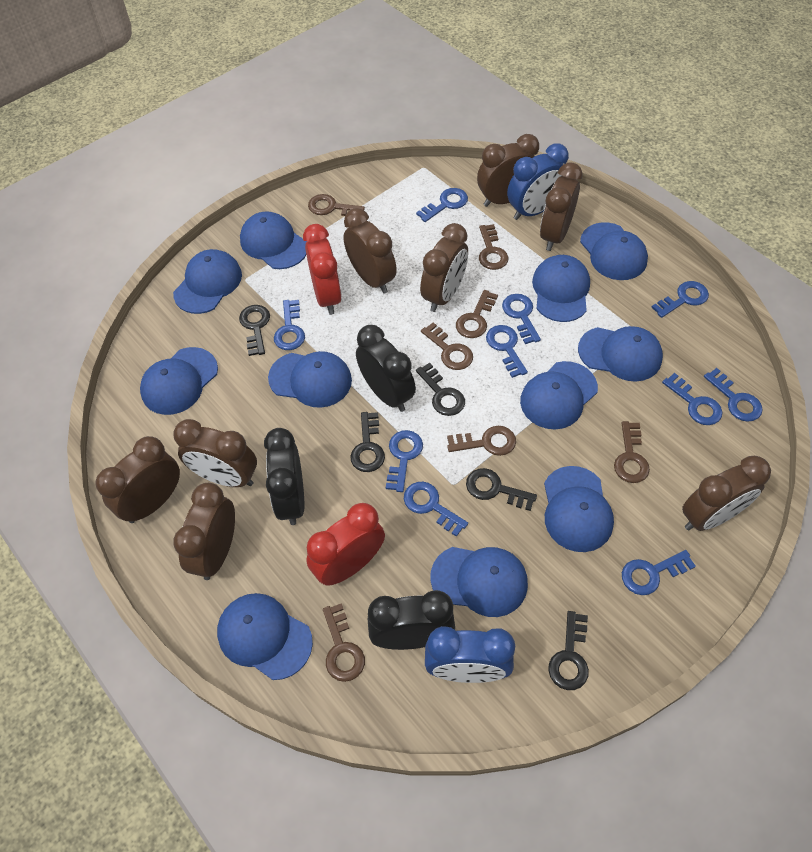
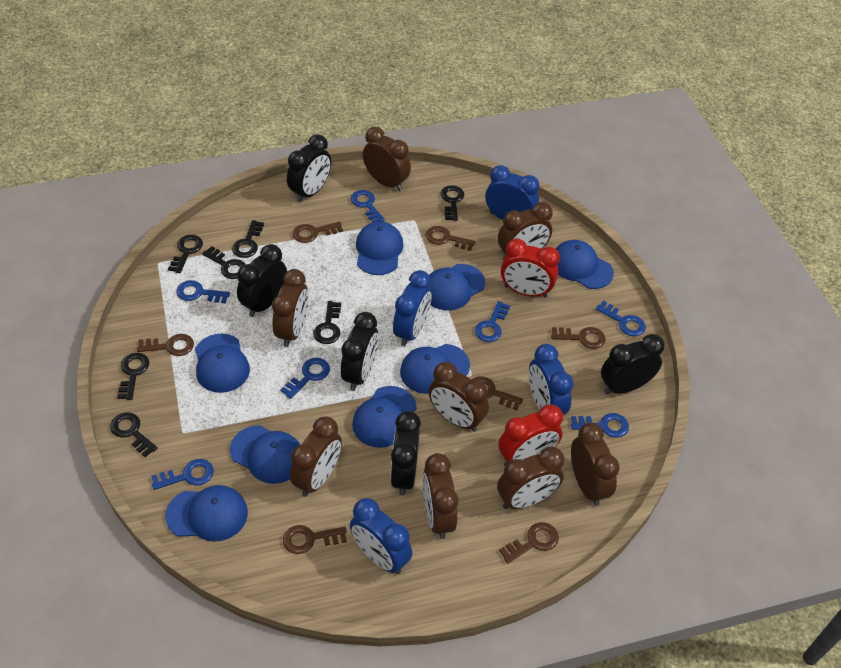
black clock: [264,428,304,525] [356,325,416,412] [368,590,455,650] = 3 -> [237,244,287,317] [287,134,331,203] [341,312,379,391] [390,411,421,496] [601,334,665,394] = 5
black key: [239,305,270,356] [351,412,385,472] [416,363,465,416] [466,468,537,511] [548,611,589,690] = 5 -> [110,413,158,457] [117,353,149,400] [168,235,203,273] [202,246,245,279] [232,220,264,258] [313,301,341,344] [440,185,464,221] = 7
blue cap: [140,347,218,415] [173,249,242,314] [217,593,313,680] [240,211,307,269] [268,351,352,408] [430,547,528,617] [520,361,598,429] [532,255,590,322] [544,466,614,552] [578,326,663,382] [580,222,648,280] = 11 -> [165,485,248,542] [195,333,250,393] [230,425,300,484] [352,386,417,448] [356,221,403,275] [400,344,470,394] [429,264,485,310] [555,240,614,289] = 8
blue clock: [425,626,515,683] [507,144,569,220] = 2 -> [350,498,412,574] [393,270,432,347] [485,165,540,220] [529,344,573,415] = 4
blue key: [274,300,305,350] [386,430,423,492] [404,482,468,537] [416,188,468,222] [486,325,528,378] [502,294,541,344] [622,550,696,595] [651,281,709,318] [662,373,723,425] [704,368,763,422] = 10 -> [151,459,214,490] [176,280,230,303] [281,358,330,399] [351,190,385,222] [475,301,510,342] [571,413,629,438] [596,301,646,336] = 7

